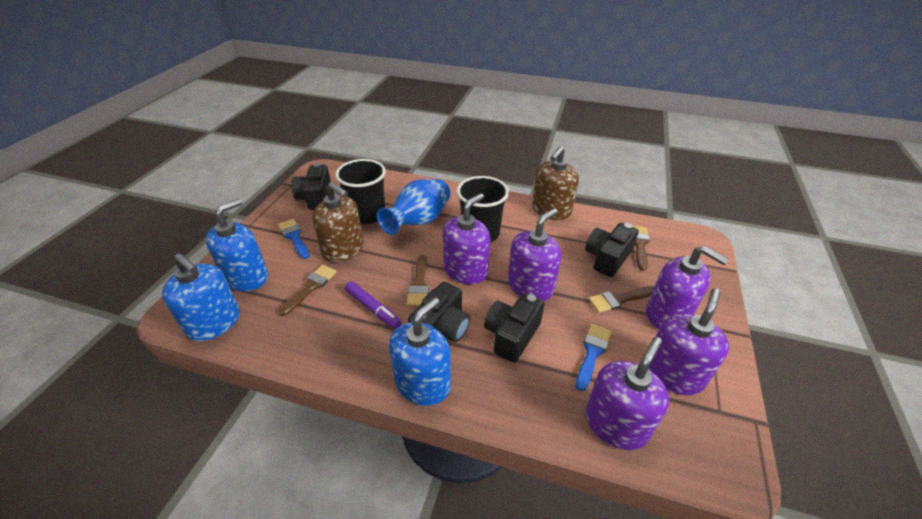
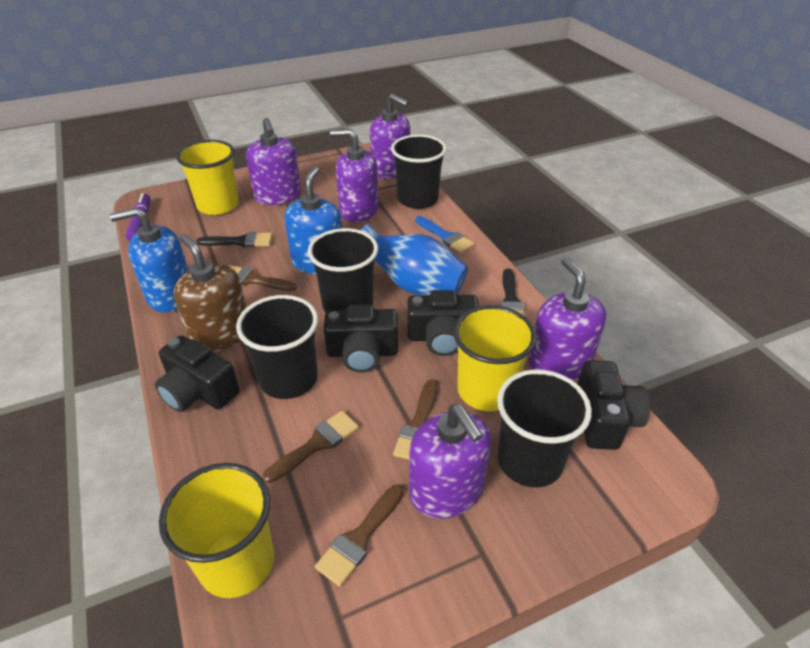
black brush: none = 0 -> [196,232,272,248] [500,268,525,316] = 2
black cup: [335,159,386,224] [457,176,509,243] = 2 -> [236,295,318,399] [308,228,378,312] [391,135,447,209] [497,369,592,487] = 4
blue brush: [278,219,309,259] [576,324,612,391] = 2 -> [415,216,475,253] = 1
blue soap dispenser: [162,253,240,341] [206,198,268,291] [389,297,451,406] = 3 -> [110,207,189,312] [284,167,342,274] = 2
brown soap dispenser: [312,182,364,262] [532,146,579,220] = 2 -> [174,234,247,352] = 1
yellow cup: none = 0 -> [159,463,274,598] [176,140,239,215] [453,305,536,411] = 3

